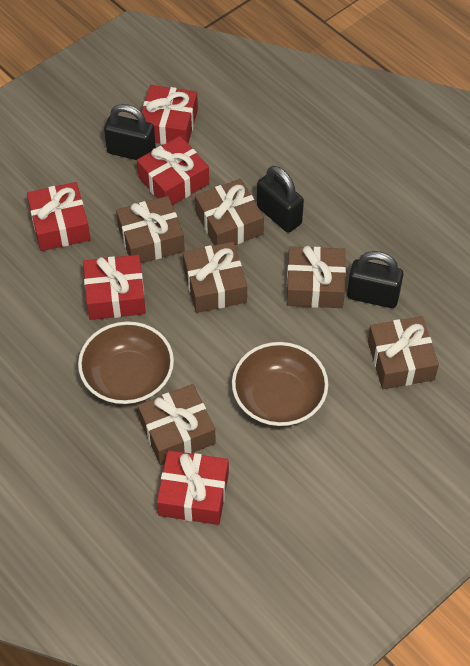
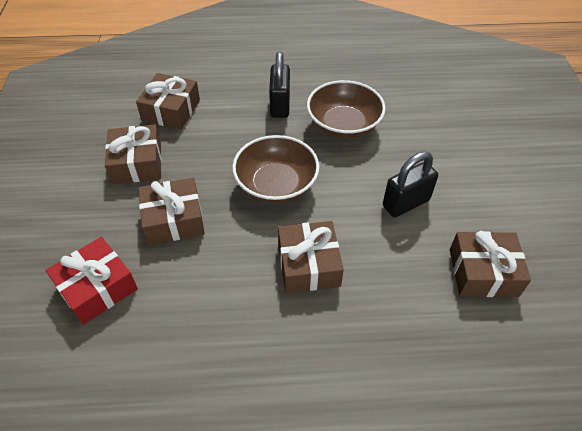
black padlock: [104,104,156,160] [257,166,304,233] [347,251,403,308] = 3 -> [269,52,290,118] [383,152,438,217] = 2
brown gift: [116,196,185,264] [138,384,216,465] [183,242,247,313] [195,179,264,245] [287,246,346,308] [368,316,439,389] = 6 -> [105,125,162,184] [136,73,200,129] [138,178,205,245] [278,221,344,293] [450,231,531,297] = 5
red gift: [27,182,91,251] [83,255,146,320] [137,136,209,205] [142,85,198,145] [157,450,229,525] = 5 -> [45,237,138,325] = 1

